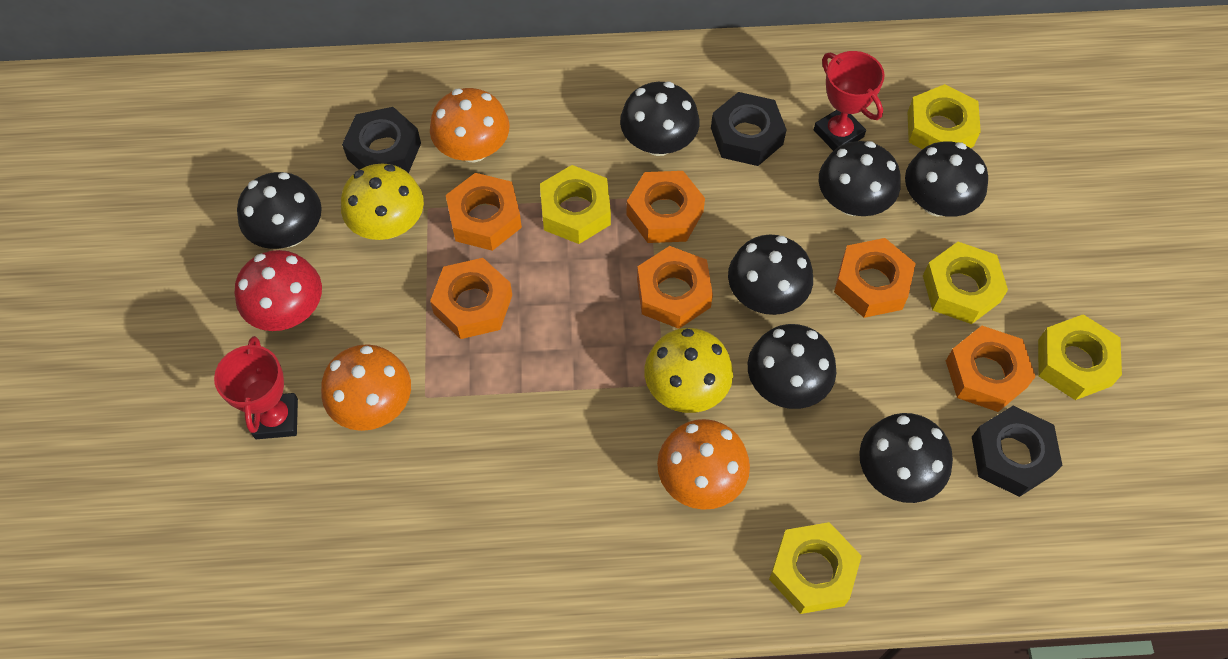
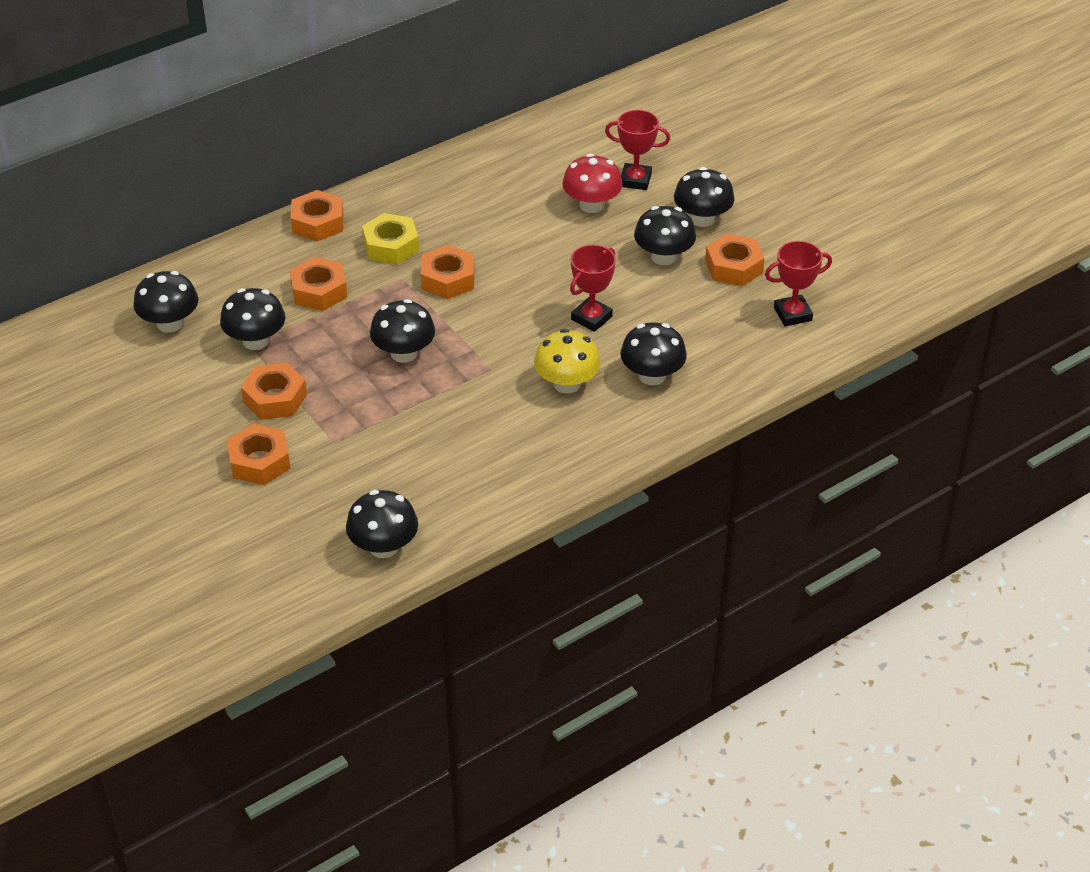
black nut: [342,107,421,173] [711,92,787,166] [972,406,1063,497] = 3 -> none = 0
orange mushroom: [321,344,411,431] [430,88,510,162] [657,419,750,510] = 3 -> none = 0
red trophy: [214,336,298,439] [814,51,885,151] = 2 -> [570,244,616,332] [605,110,670,190] [765,241,832,326] = 3
yellow mushroom: [341,164,424,240] [644,328,733,413] = 2 -> [534,329,600,394] = 1
yellow nut: [540,165,611,244] [769,522,862,614] [908,84,981,149] [923,242,1008,324] [1038,314,1122,400] = 5 -> [362,213,419,264] = 1

